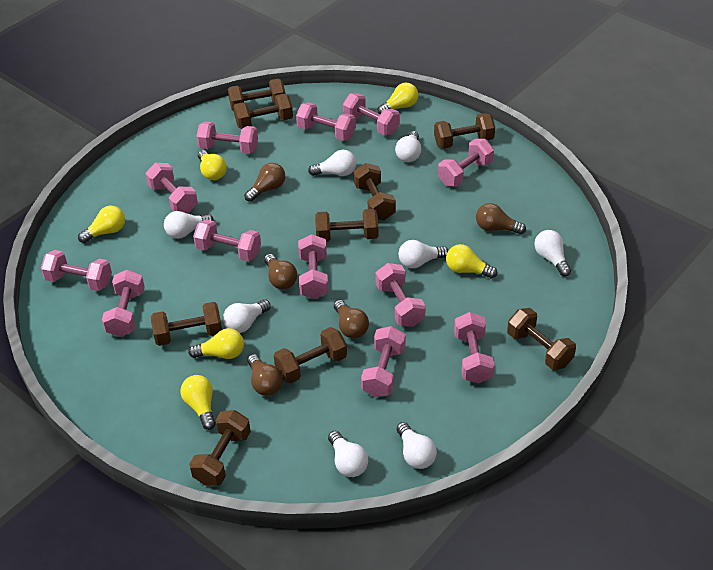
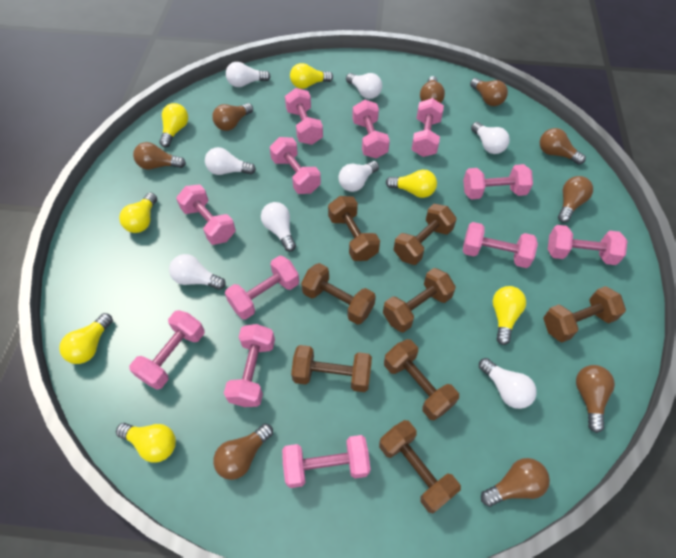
brown dumbbell: [151,302,222,346] [189,410,251,486] [228,79,285,111] [233,94,293,129] [274,327,347,383] [315,209,378,242] [354,163,396,220] [434,113,495,149] [507,308,576,370] = 9 -> [291,345,372,392] [301,263,376,325] [328,196,380,261] [379,420,461,513] [383,268,456,333] [384,339,459,421] [394,204,457,265] [543,286,626,342] = 8
brown light bulb: [244,163,285,202] [247,354,283,396] [264,254,297,289] [334,300,369,338] [476,203,526,234] = 5 -> [133,142,186,170] [212,103,253,131] [213,424,273,480] [420,76,445,103] [470,78,508,106] [481,458,550,507] [540,128,586,165] [558,176,593,223] [576,365,615,433] = 9
yellow light bulb: [78,206,125,243] [181,375,216,430] [188,328,244,359] [198,150,227,180] [377,83,418,114] [446,244,497,279] = 6 -> [59,313,113,364] [116,423,176,463] [119,193,157,233] [159,103,188,148] [290,63,333,89] [386,170,437,198] [493,286,526,345] = 7

